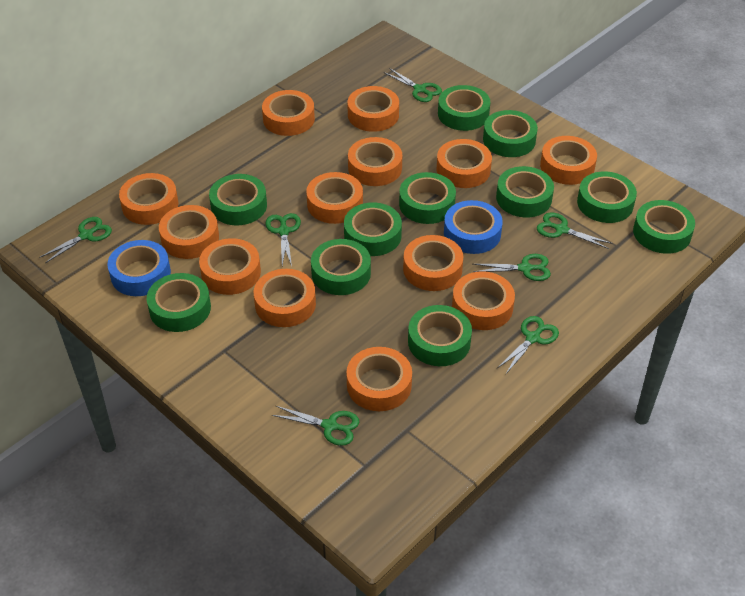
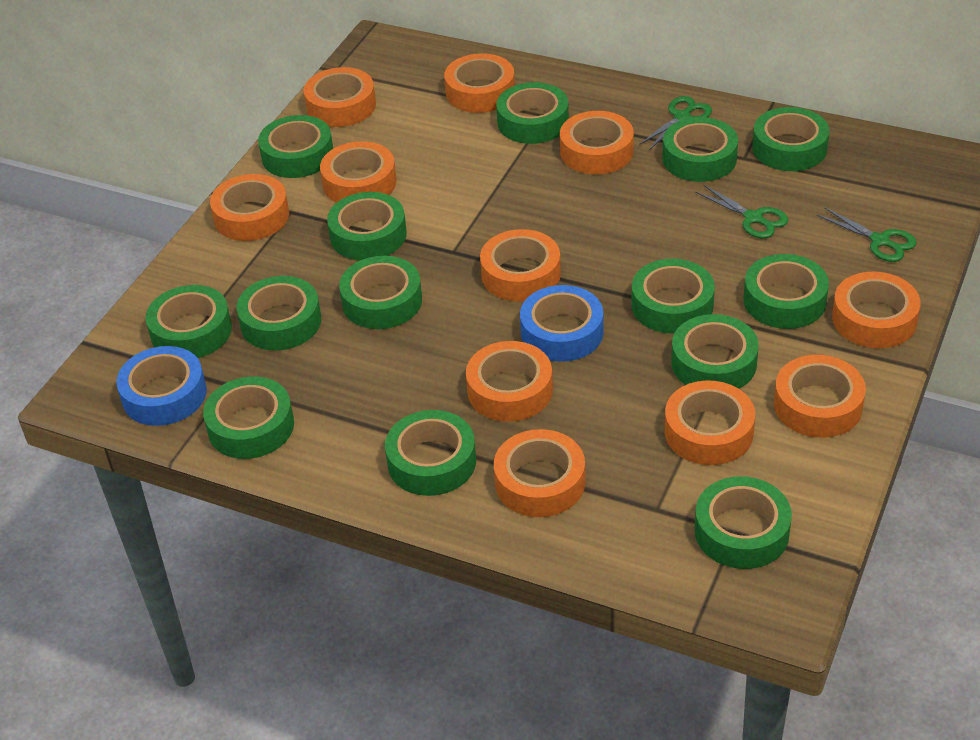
green scissors: [39,217,112,263] [265,213,301,266] [272,406,359,446] [384,68,442,102] [473,254,551,281] [497,316,559,374] [537,212,612,249] = 7 -> [639,96,712,150] [695,184,788,238] [817,207,917,262] = 3
green tape: [147,273,211,332] [209,174,267,225] [311,239,371,295] [344,202,402,256] [399,172,456,224] [408,305,472,366] [438,85,490,131] [483,110,538,157] [496,166,554,217] [577,171,637,223] [633,200,695,254] = 11 -> [146,285,232,358] [203,377,294,459] [237,276,321,350] [258,115,333,178] [327,192,407,260] [339,256,422,329] [385,410,476,496] [496,82,569,144] [631,259,715,334] [662,117,738,182] [671,314,759,389] [695,476,792,569] [744,254,829,329] [753,107,829,171] = 14
orange tape: [119,173,179,225] [159,205,219,259] [199,238,261,295] [254,269,316,327] [262,90,315,136] [306,172,363,224] [346,347,412,411] [348,86,399,132] [348,137,402,186] [403,235,463,291] [436,139,492,188] [452,271,515,330] [540,136,597,185] = 13 -> [210,174,289,241] [304,67,376,127] [320,141,397,203] [444,53,515,113] [466,341,553,421] [480,229,561,301] [494,429,585,517] [560,111,634,174] [665,380,755,465] [774,355,866,438] [832,272,921,348] = 11

